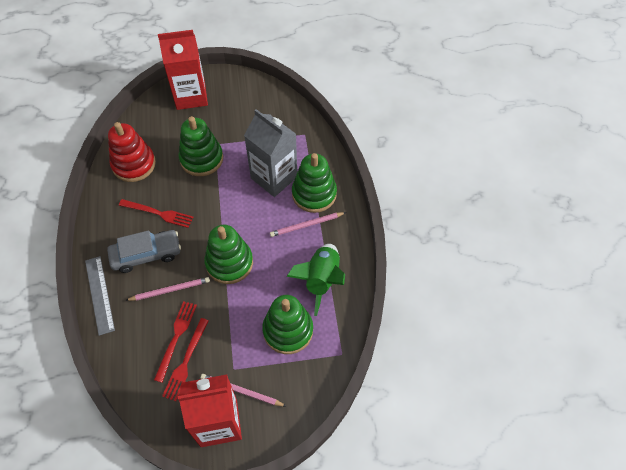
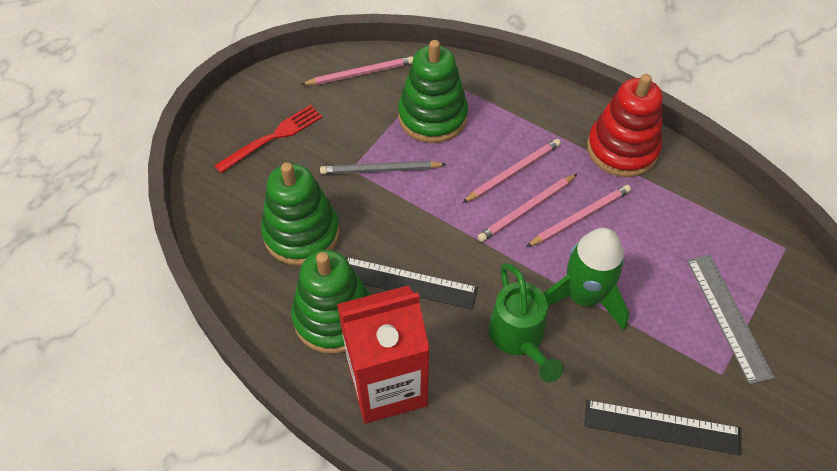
black ruler: none = 0 -> [345,257,478,310] [584,400,742,455] = 2
green stacking toy: [179,116,223,176] [204,224,253,284] [262,295,313,354] [292,153,337,213] = 4 -> [261,162,340,265] [291,250,371,354] [398,40,468,143] = 3
green watering can: none = 0 -> [488,263,563,383] = 1
grey car: [107,230,181,273] = 1 -> none = 0
grey carton: [244,109,297,197] = 1 -> none = 0
grey pencil: none = 0 -> [320,161,446,174] = 1
pink pencil: [125,277,210,301] [201,374,287,407] [270,212,346,237] = 3 -> [301,56,413,85] [462,139,561,203] [478,174,577,242] [526,185,631,247] = 4
red carton: [158,30,208,110] [178,375,242,447] = 2 -> [337,286,430,424] = 1
red fork: [119,199,193,228] [154,301,197,383] [162,318,209,401] = 3 -> [214,105,322,173] = 1

